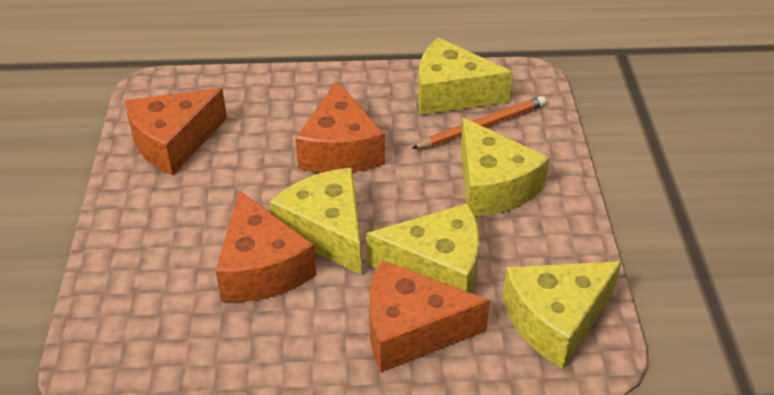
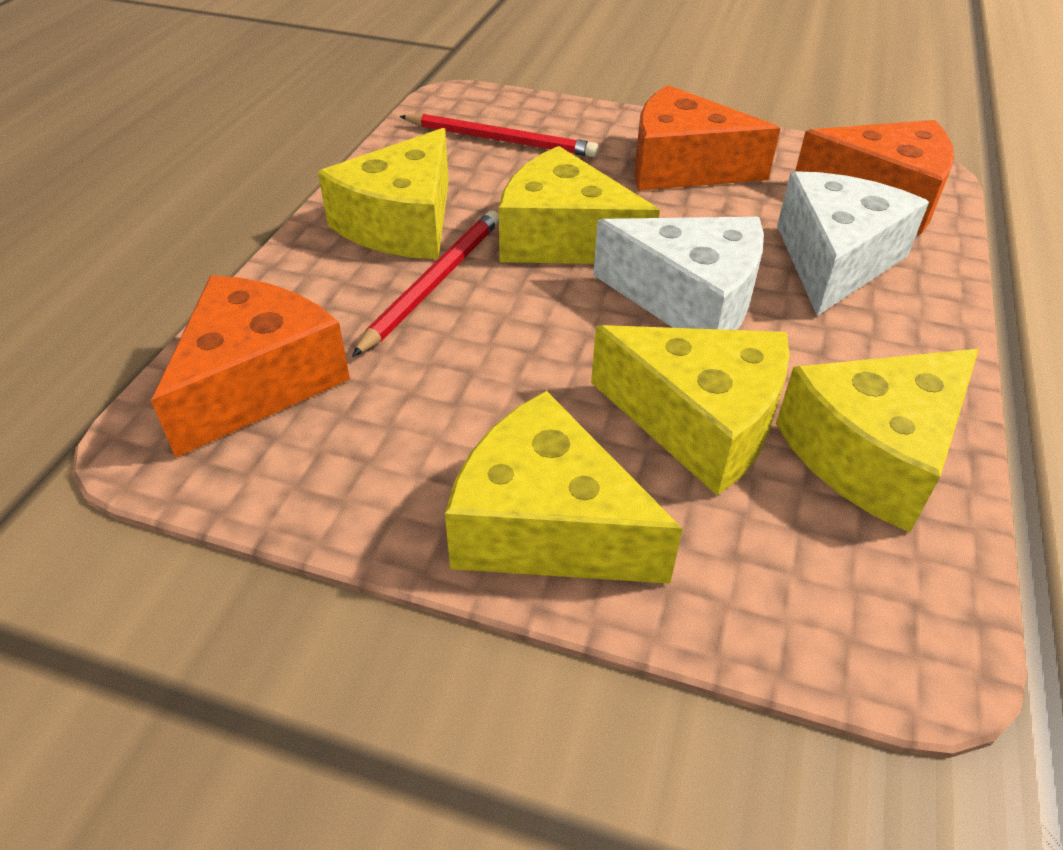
orange cheese: [125,88,227,175] [216,190,316,302] [296,80,385,173] [369,260,490,372] = 4 -> [151,275,350,458] [634,85,781,191] [795,120,954,234] = 3
orange pencil: [411,96,546,149] = 1 -> none = 0
red pencil: none = 0 -> [352,211,499,357] [399,114,599,157] = 2
white cheese: none = 0 -> [593,217,764,330] [777,171,929,316] = 2

